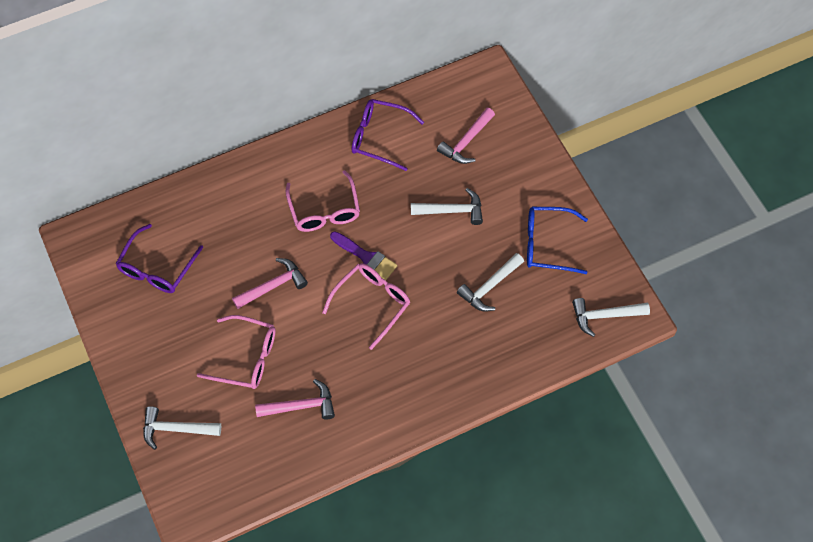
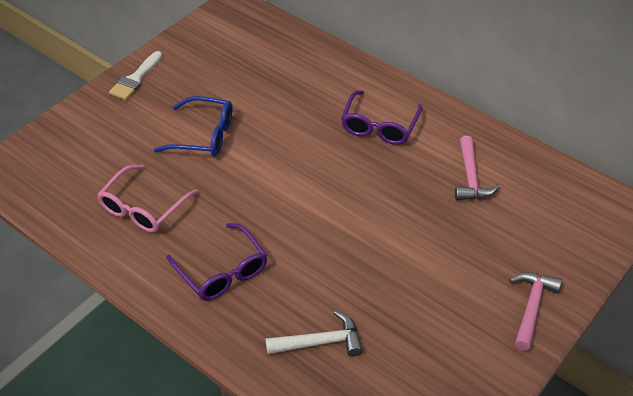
pink glasses: [197,315,275,389] [286,170,360,232] [322,263,410,350] = 3 -> [97,165,198,233] = 1
pink hammer: [232,258,308,309] [255,379,335,419] [437,108,495,164] = 3 -> [455,136,500,200] [509,272,562,351] = 2
purple brush: [330,232,397,280] = 1 -> none = 0
white brush: none = 0 -> [109,51,162,100] = 1
white hammer: [143,406,221,450] [411,188,483,225] [457,253,524,312] [572,298,650,337] = 4 -> [265,311,363,357] = 1

